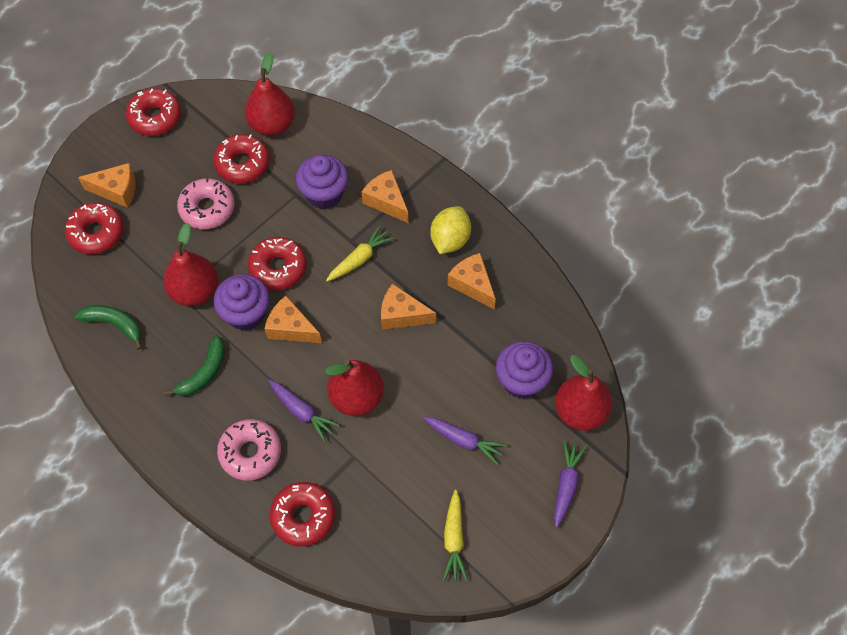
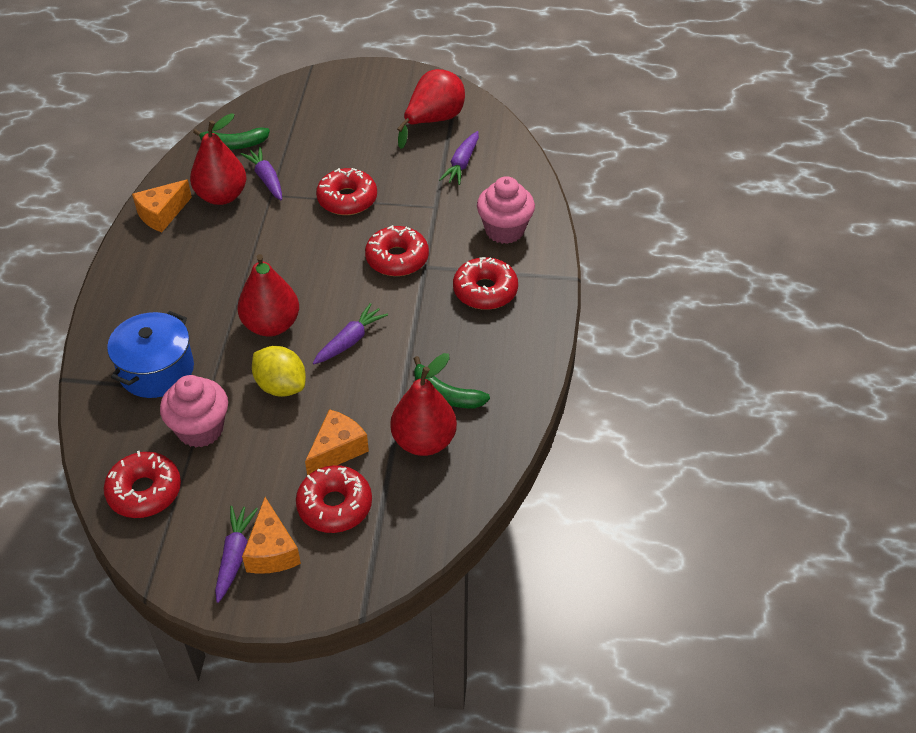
blue pot: none = 0 -> [107,311,194,398] = 1
orange cheese: [78,163,135,208] [264,296,322,343] [362,170,409,223] [381,283,436,330] [447,253,496,309] = 5 -> [132,180,192,232] [242,497,301,574] [305,409,369,475] = 3
pink cupcake: none = 0 -> [160,375,228,448] [477,176,535,244] = 2
pink donut: [177,177,235,229] [217,419,281,481] = 2 -> none = 0
purple carrot: [268,380,340,442] [423,416,507,465] [554,441,587,528] = 3 -> [215,506,258,603] [241,147,282,200] [313,303,388,364] [439,131,479,185] = 4
purple cupcake: [214,274,270,331] [296,155,348,210] [496,341,553,399] = 3 -> none = 0
yellow carrot: [326,225,394,282] [443,490,468,581] = 2 -> none = 0

